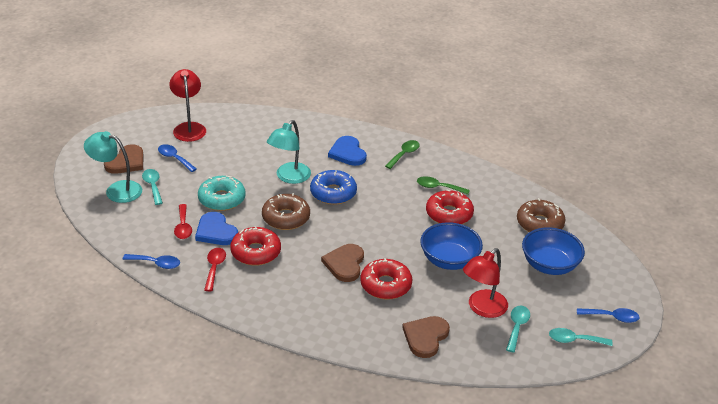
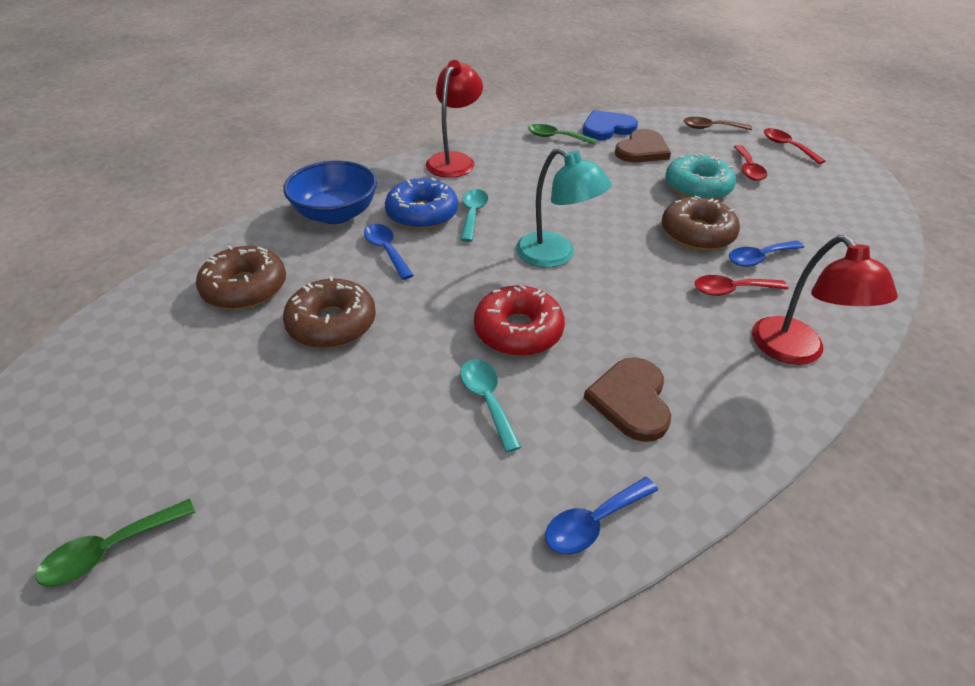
blue bowl: [420,222,483,270] [522,227,585,275] = 2 -> [283,161,377,224] = 1
blue heart: [195,212,238,245] [328,136,367,166] = 2 -> [583,110,638,140] = 1
brown donut: [262,193,310,230] [517,198,566,232] = 2 -> [196,246,286,310] [283,276,376,348] [662,196,740,251] = 3
brown heart: [104,144,143,174] [321,244,364,282] [402,316,450,358] = 3 -> [584,357,671,442] [615,129,671,162] = 2
brown spoon: none = 0 -> [684,117,752,130] = 1
red donut: [230,226,281,266] [360,258,412,299] [426,190,474,224] = 3 -> [474,285,565,356] = 1
red spoon: [174,204,192,239] [204,248,226,291] = 2 -> [695,275,788,296] [733,145,767,181] [764,128,825,164] = 3
turquoise lamp: [84,131,142,203] [267,120,311,184] = 2 -> [516,147,612,268] = 1
turquoise spoon: [142,169,163,205] [506,306,530,352] [549,328,612,346] = 3 -> [460,189,488,242] [460,359,521,453] = 2

